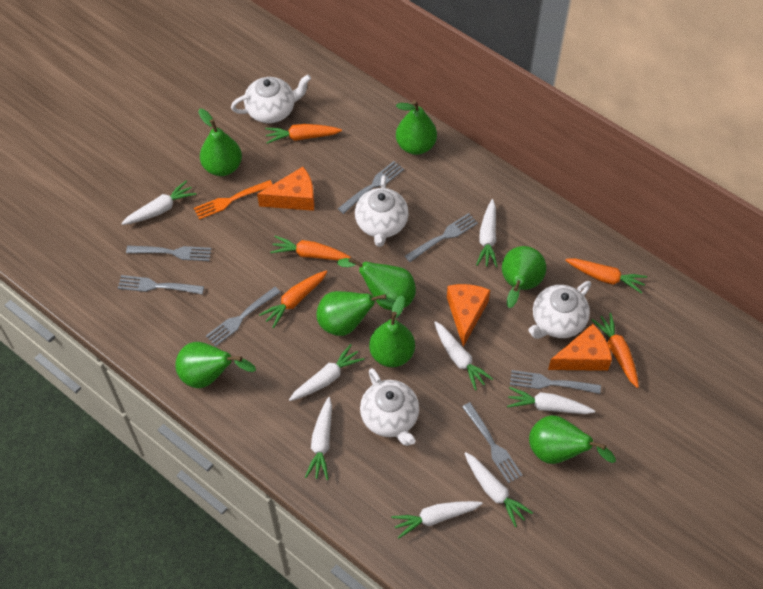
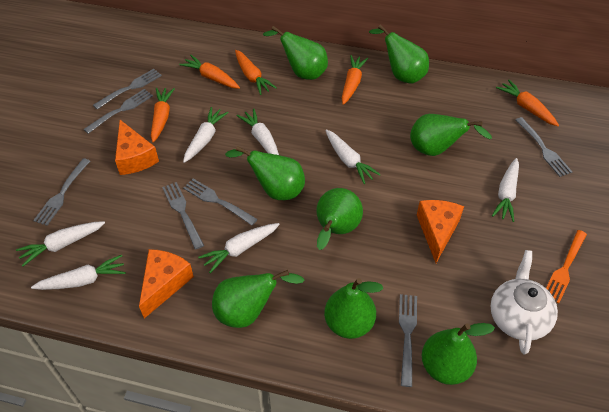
white carrot: [121,180,197,225] [289,344,364,401] [305,397,332,480] [391,501,483,538] [434,321,493,391] [464,452,533,527] [476,199,498,268] [507,387,595,414] = 8 -> [16,221,105,266] [31,255,126,290] [183,107,229,163] [198,223,280,273] [237,109,279,155] [325,129,381,184] [492,158,519,222] = 7
white teapot: [231,75,311,123] [355,175,409,247] [360,368,419,446] [528,281,591,339] = 4 -> [490,250,558,355] = 1

